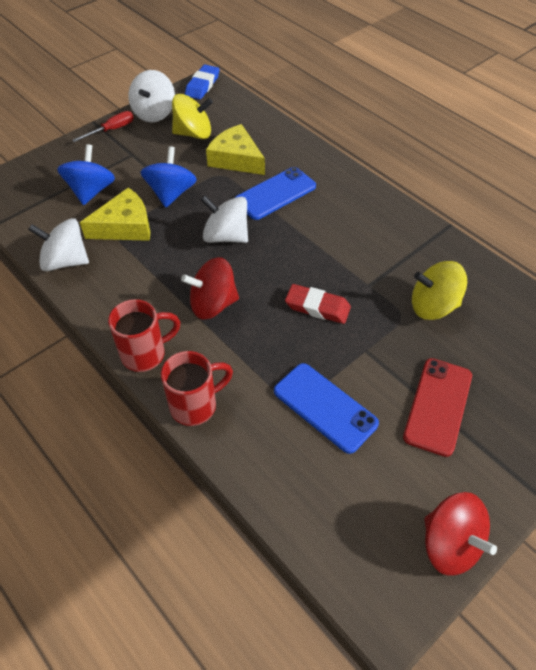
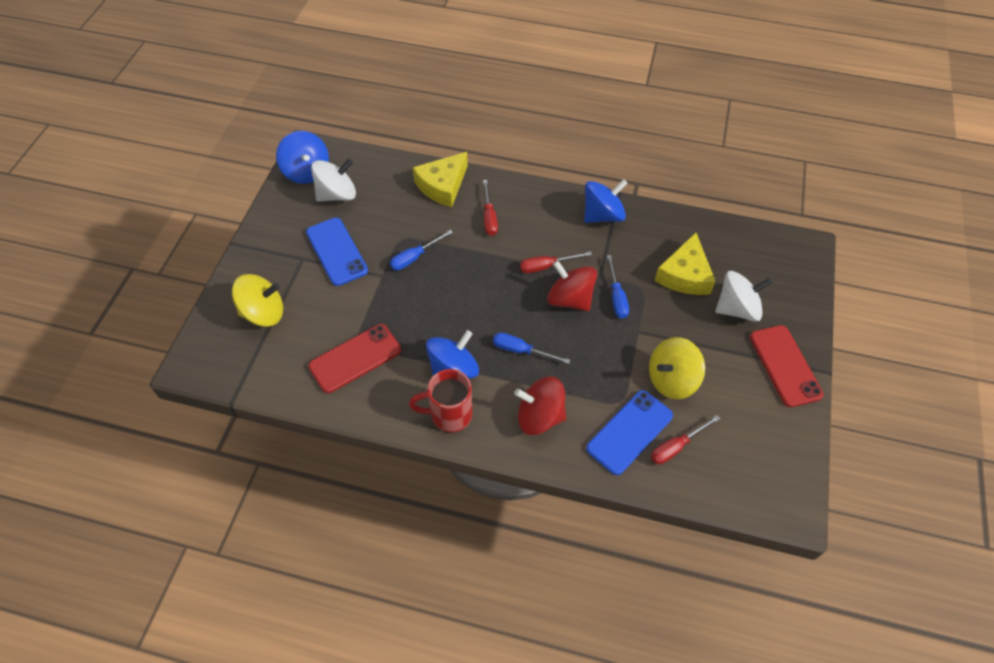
blue eraser: [185,64,219,100] = 1 -> none = 0
blue screwdriver: none = 0 -> [390,230,453,270] [493,333,570,364] [607,255,629,319] = 3
blue spinning top: [57,144,115,205] [140,146,197,207] = 2 -> [276,131,329,184] [426,330,479,379] [584,179,628,223] = 3
red eraser: [285,284,351,324] = 1 -> none = 0
red mug: [108,299,181,372] [161,351,233,426] = 2 -> [409,369,472,432] = 1
red phone: [403,358,472,457] = 1 -> [308,324,401,393] [750,325,823,407] = 2
red screwdriver: [72,111,134,142] = 1 -> [483,180,498,236] [520,251,592,273] [651,415,720,464] = 3
white spinning top: [28,218,89,271] [128,70,175,122] [200,195,248,243] = 3 -> [311,158,356,202] [715,271,773,322] = 2

